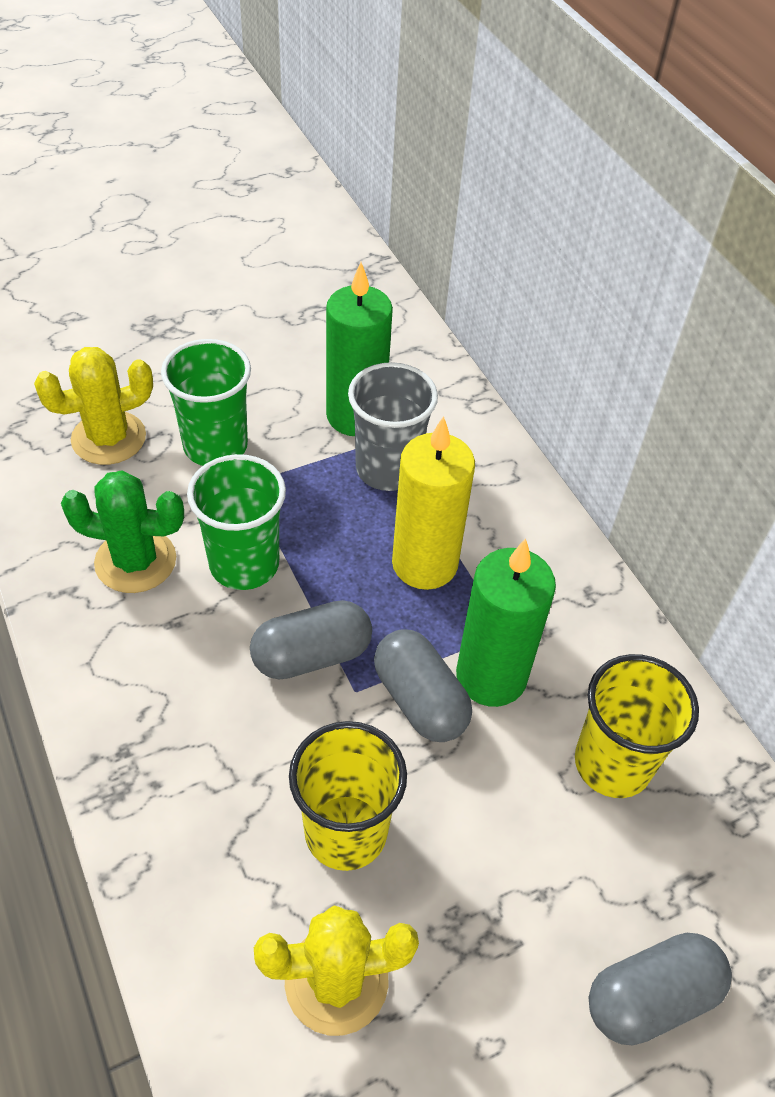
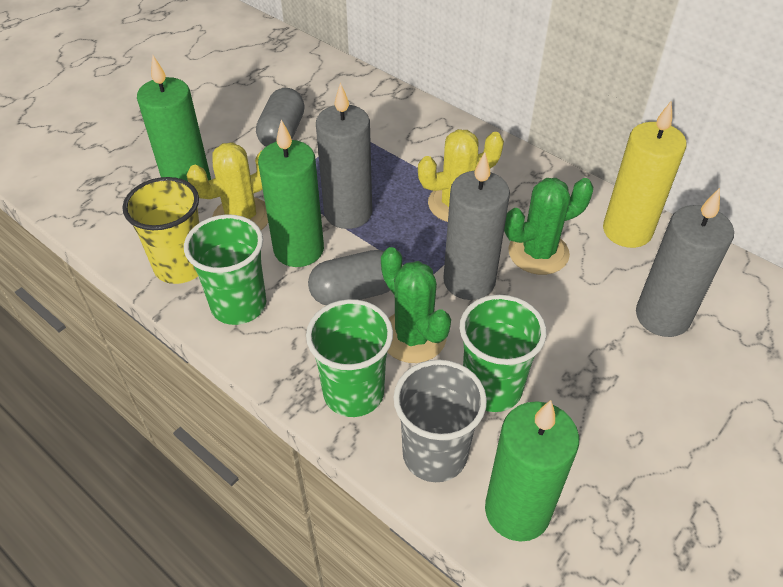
green cactus: [61,470,184,593] = 1 -> [381,247,451,363] [504,178,593,275] = 2
green candle: [326,262,393,436] [456,539,556,707] = 2 -> [137,55,211,182] [258,120,324,267] [485,400,579,541] = 3
green cup: [161,339,251,466] [187,454,286,590] = 2 -> [184,214,266,325] [306,299,393,417] [460,295,547,412] = 3
grey candle: none = 0 -> [316,82,372,229] [443,152,510,300] [636,188,734,337] = 3
grey capsule: [250,600,372,680] [374,629,472,742] [589,933,732,1045] = 3 -> [256,88,305,147] [308,250,390,305] = 2
yellow cup: [289,721,407,871] [575,654,699,798] = 2 -> [122,177,199,284] = 1

